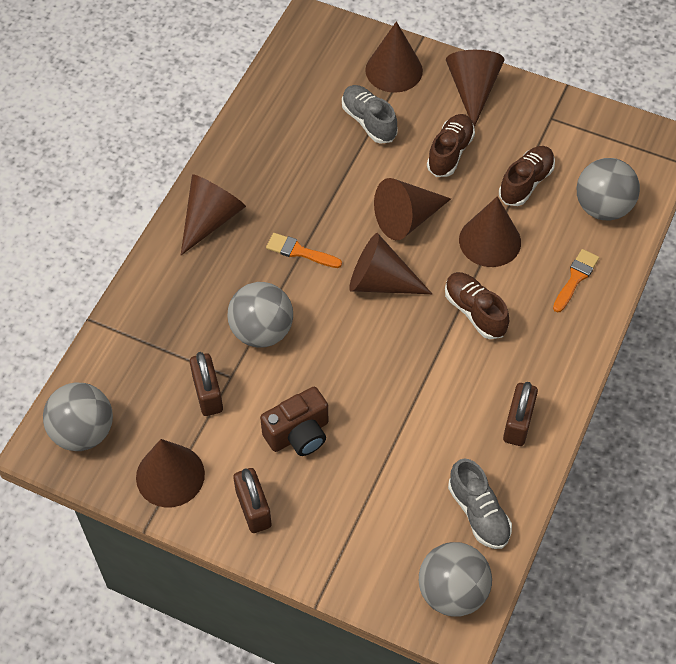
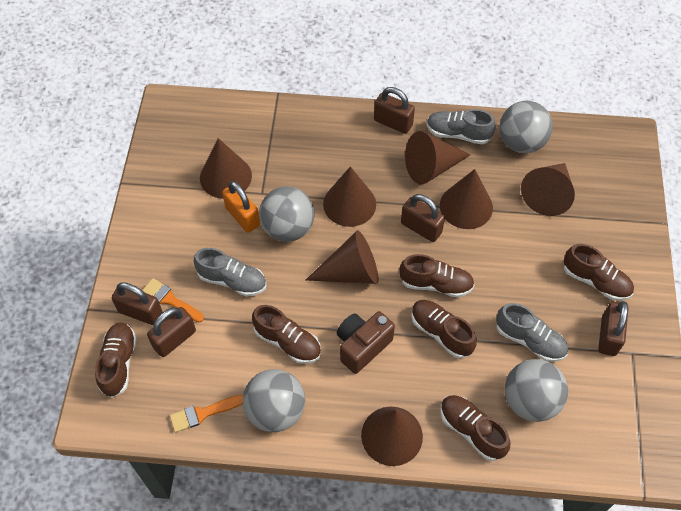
brown padlock: [190,352,223,416] [234,468,272,533] [503,382,538,446] = 3 -> [112,282,163,325] [147,307,196,357] [374,87,415,134] [401,194,445,242] [598,301,629,356] = 5
brown shoe: [427,114,475,177] [445,272,509,339] [499,146,555,206] = 3 -> [95,322,137,398] [252,305,321,364] [399,254,475,298] [411,300,477,358] [440,395,510,461] [564,244,634,301] = 6
grey shoe: [342,85,398,144] [448,458,512,549] = 2 -> [194,248,266,297] [427,109,496,144] [496,303,568,362] = 3
orange padlock: none = 0 -> [222,181,260,233] = 1

